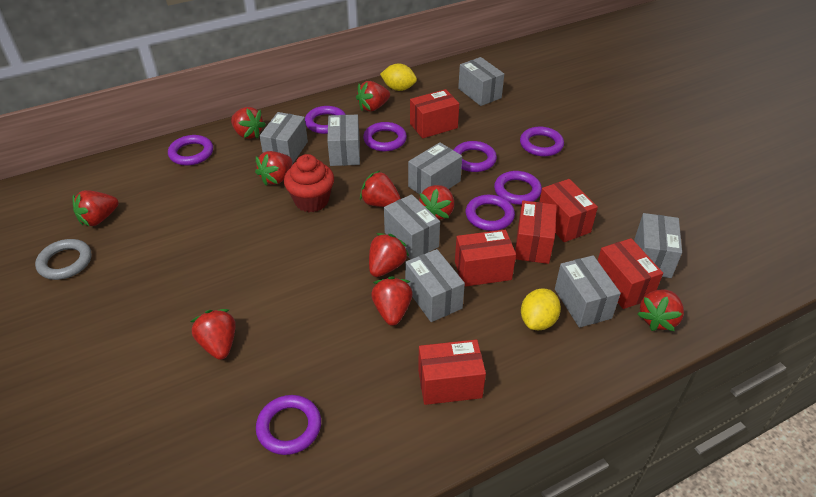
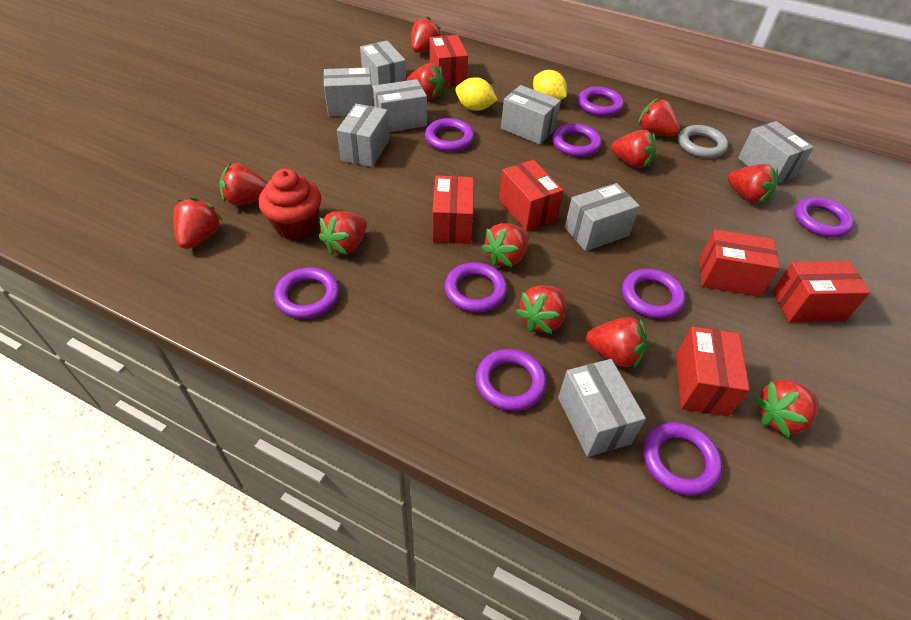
purple ring: [168,135,213,166] [256,395,321,455] [305,106,346,134] [363,122,407,151] [454,141,497,172] [466,195,515,231] [494,171,542,205] [520,127,564,157] = 8 -> [274,267,340,319] [425,118,474,152] [444,262,507,313] [476,349,547,411] [552,123,602,157] [578,87,624,116] [622,269,686,319] [643,422,722,496] [794,197,854,237] = 9
red strawberry: [73,190,119,226] [190,309,236,360] [231,107,266,139] [255,151,293,186] [356,81,390,111] [360,171,401,207] [369,233,409,277] [371,276,413,326] [419,185,454,220] [637,290,684,331] = 10 -> [173,197,222,249] [220,163,267,205] [319,211,367,255] [406,63,445,99] [411,16,441,53] [481,223,529,267] [516,286,567,334] [586,317,647,370] [611,130,656,168] [638,98,680,136] [728,164,778,203] [754,380,818,438] = 12

